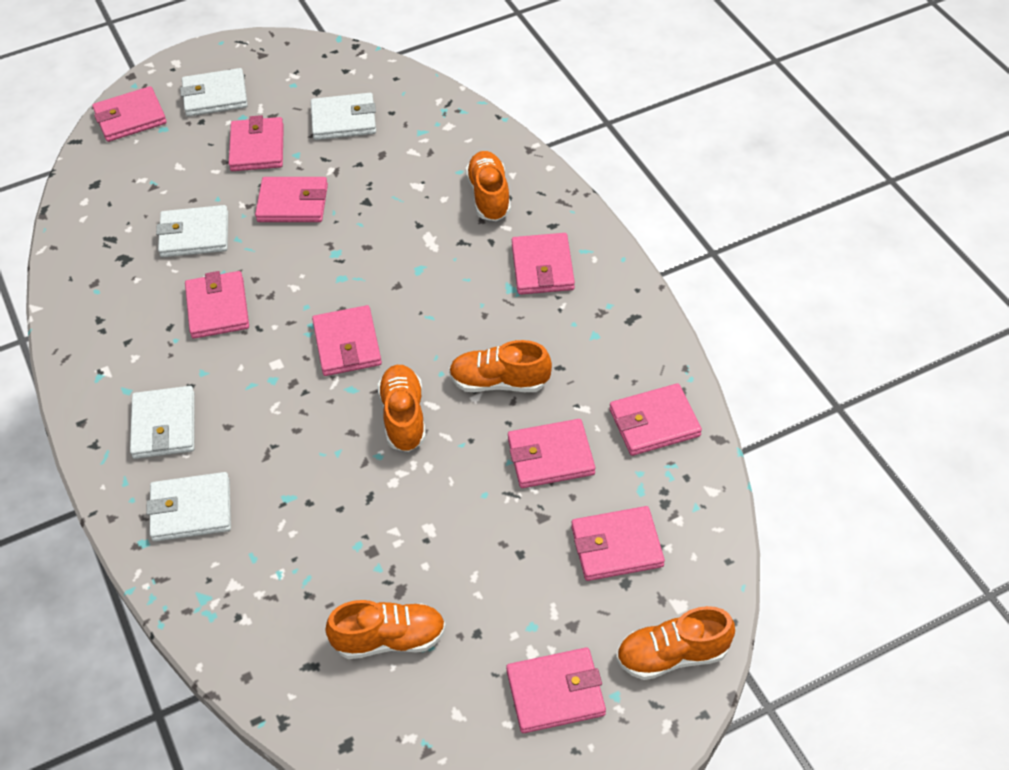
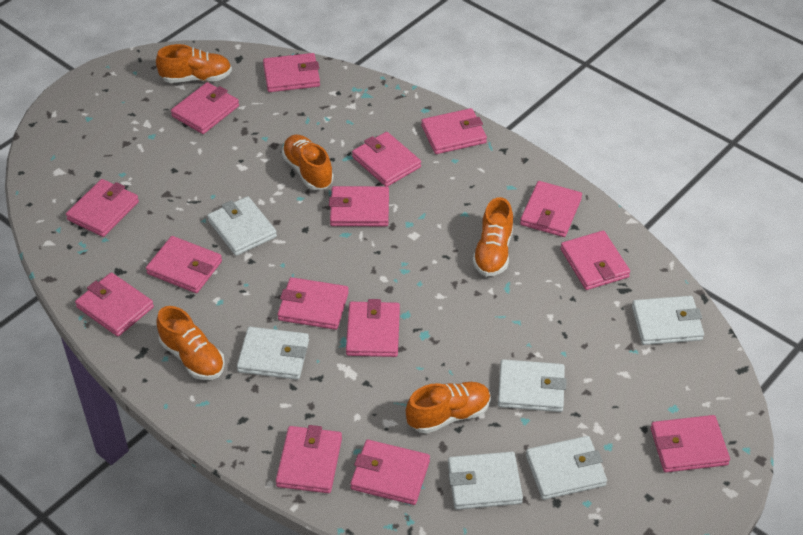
pink wallet: [92,86,167,142] [185,271,249,339] [229,115,284,171] [255,177,328,222] [312,305,382,376] [506,647,606,733] [508,419,595,488] [512,233,575,295] [571,506,665,581] [610,383,702,456] = 10 -> [66,179,139,237] [75,272,154,337] [146,236,222,293] [171,82,239,134] [263,53,320,92] [276,425,342,493] [277,277,349,330] [329,186,389,226] [346,299,400,357] [350,440,430,505] [352,132,421,187] [421,108,487,154] [520,181,582,237] [560,231,630,290] [650,415,730,472] = 15
white wallet: [130,386,195,459] [147,472,231,542] [156,205,228,257] [180,68,248,116] [311,93,376,140] = 5 -> [207,196,277,256] [237,327,309,380] [448,452,523,510] [498,359,567,412] [526,436,607,500] [632,296,704,345] = 6

